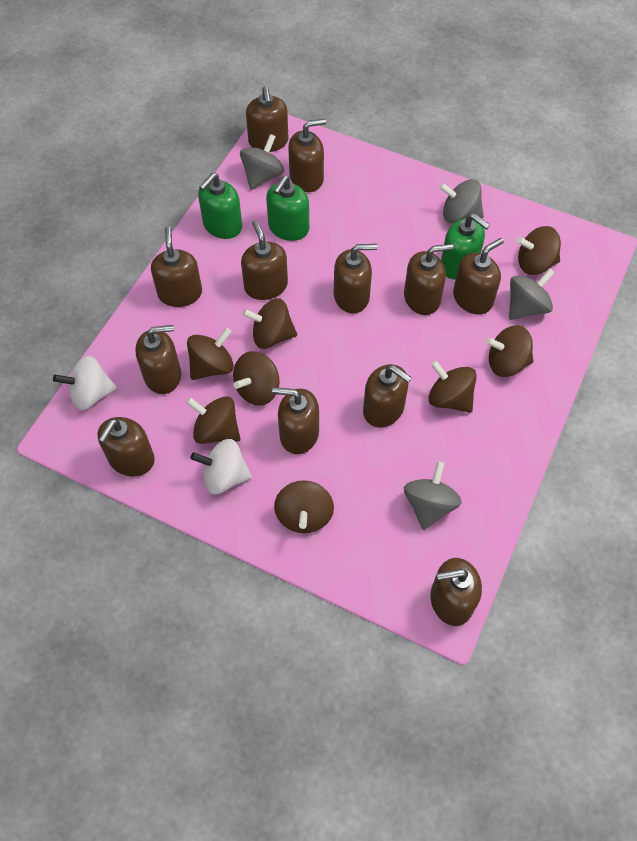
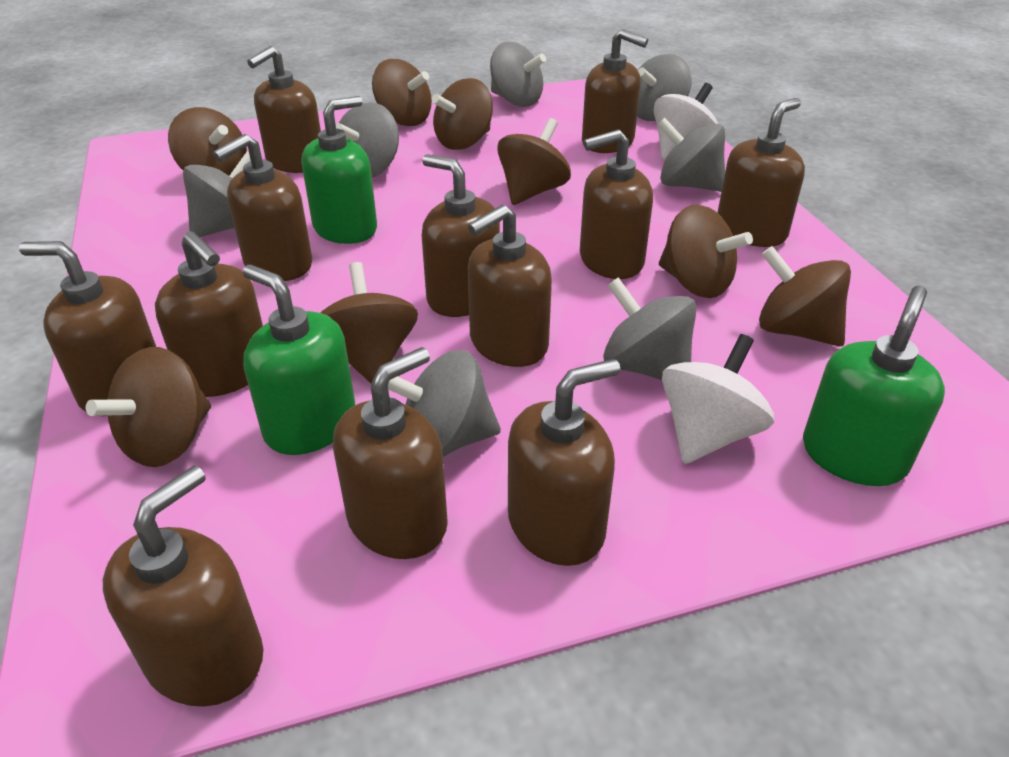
grey spinning top: [240,134,284,190] [404,461,462,530] [439,179,484,223] [509,269,555,320] = 4 -> [183,152,251,237] [336,102,399,178] [388,350,501,457] [490,42,546,107] [603,277,697,380] [637,54,691,121] [658,118,725,192] = 7

